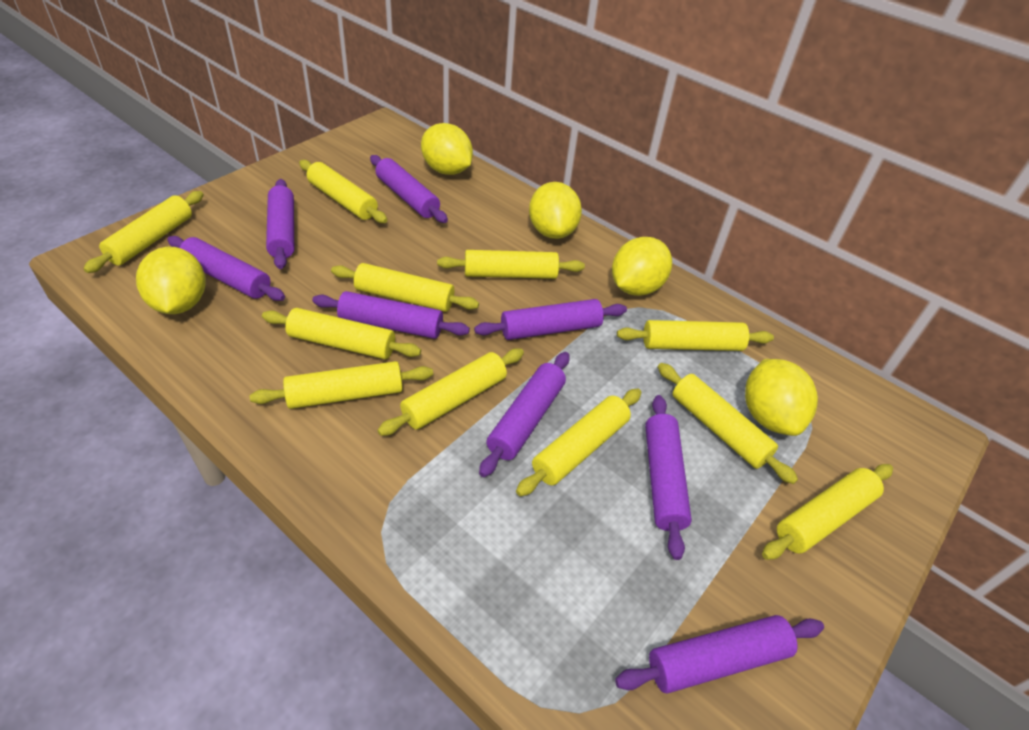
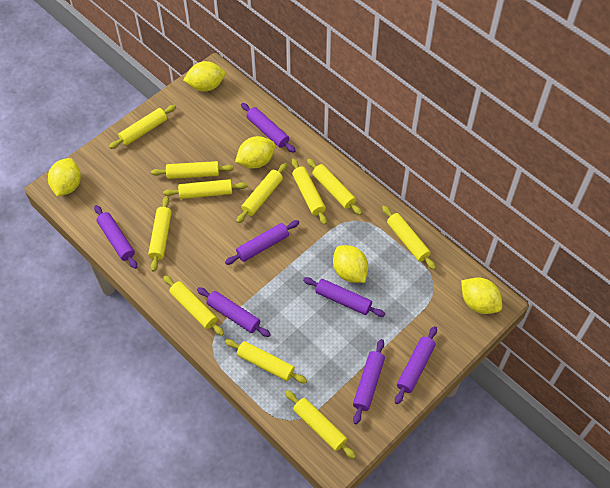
purple rolling pin: [167,236,285,301] [266,179,294,269] [312,291,470,339] [370,155,448,223] [474,299,627,340] [479,352,570,477] [615,615,824,694] [645,395,692,560] = 8 -> [94,205,137,269] [197,287,271,337] [225,220,299,265] [241,103,296,153] [303,277,385,317] [353,339,385,424] [395,326,437,404] = 7

